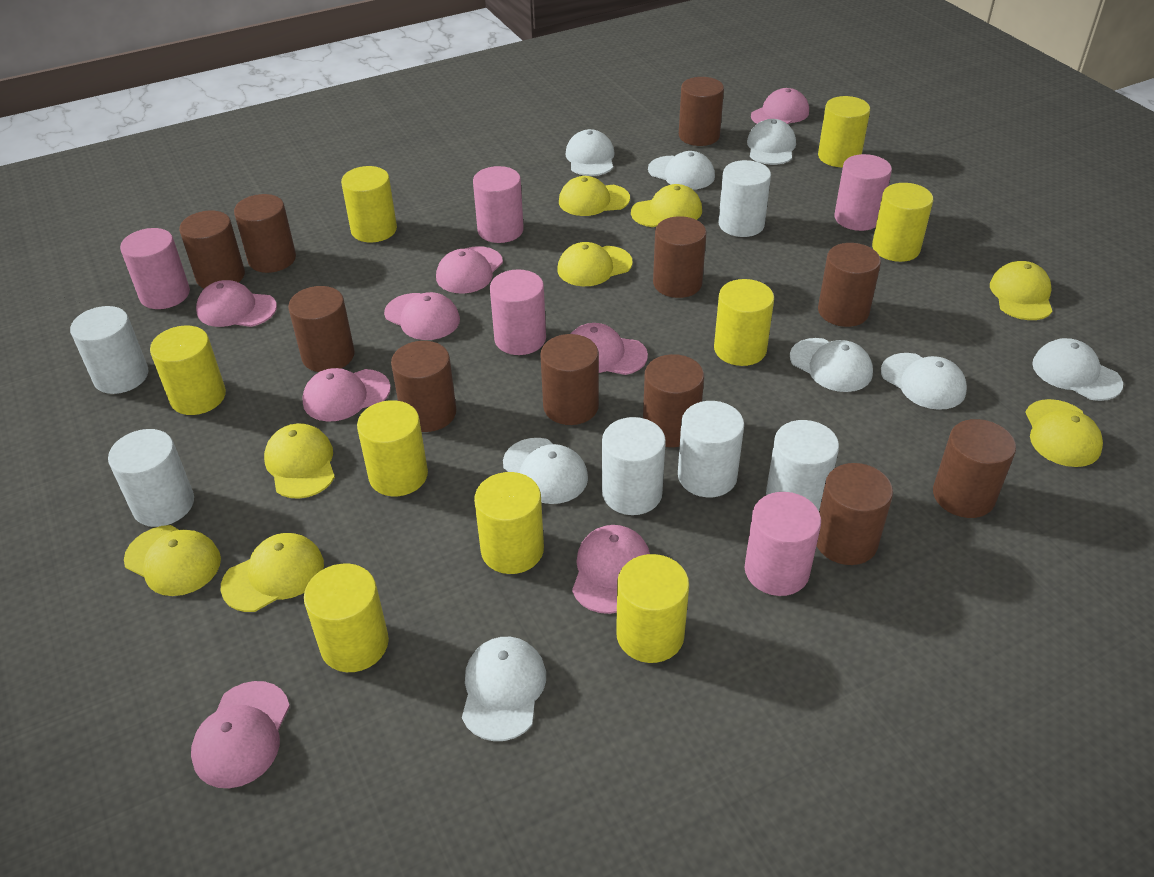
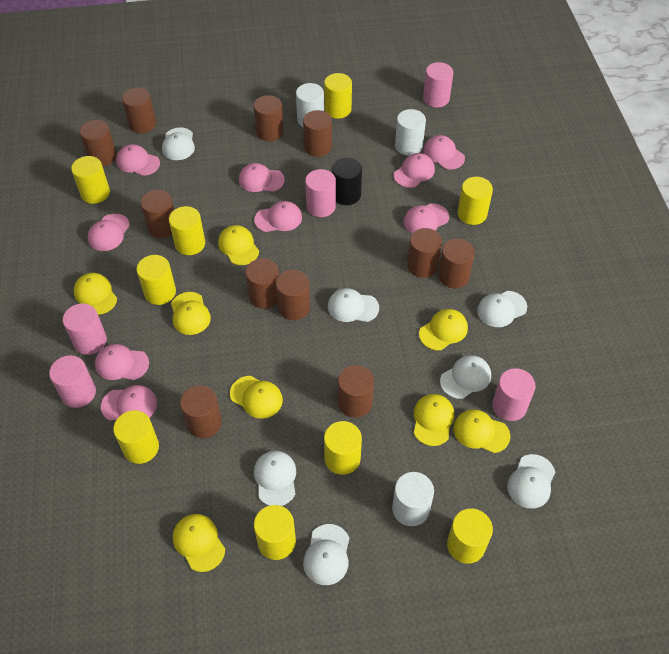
black cylinder: none = 0 -> [332,157,362,205] = 1
pink cap: [191,681,290,788] [196,280,277,327] [302,368,391,422] [384,292,460,340] [436,246,503,294] [571,323,648,375] [572,525,650,614] [751,88,809,124] = 8 -> [88,214,130,251] [95,344,149,380] [101,385,157,420] [116,144,160,176] [239,163,285,192] [254,201,302,232] [394,153,435,188] [404,203,449,233] [423,135,465,169] = 9
white cap: [462,637,546,741] [503,438,588,504] [565,129,614,176] [648,151,715,190] [747,119,796,165] [790,338,873,392] [881,353,967,410] [1032,338,1123,401] = 8 -> [162,127,195,160] [254,451,296,506] [303,524,349,585] [328,288,379,322] [440,355,491,399] [477,291,527,327] [507,454,555,509] = 7
white cylinder: [70,306,149,394] [108,429,194,527] [602,417,666,515] [678,401,744,497] [718,160,771,237] [766,420,839,511] = 6 -> [296,83,324,127] [392,472,434,526] [395,109,426,156] = 3

